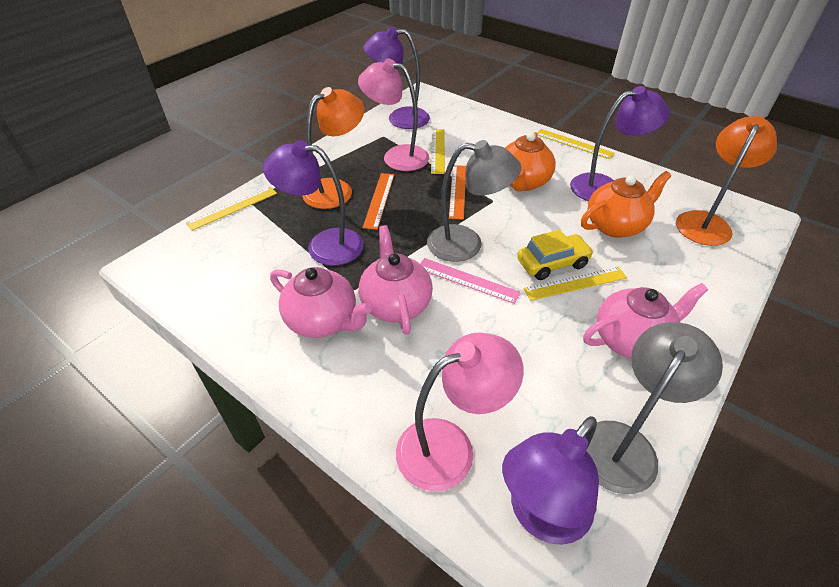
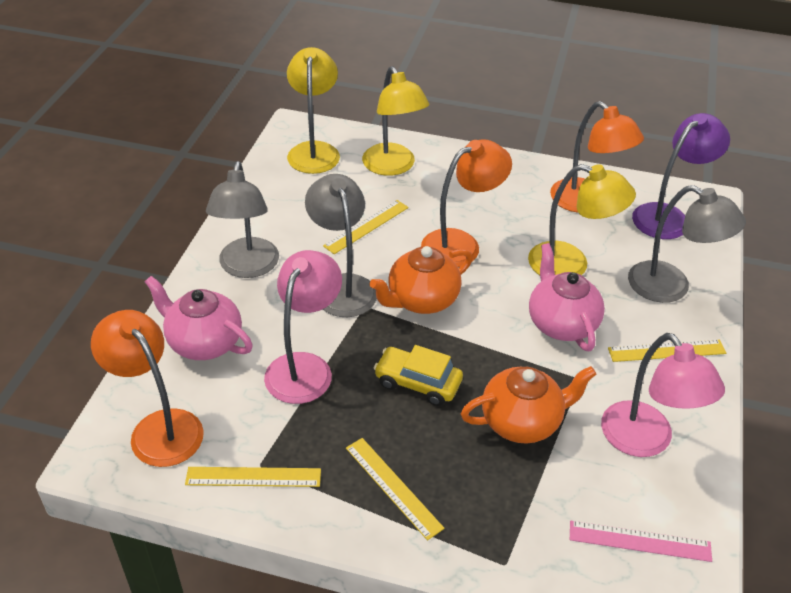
grey lamp: [427,140,521,262] [586,322,723,494] = 2 -> [206,161,279,278] [305,174,377,317] [628,185,746,303] = 3
orange lamp: [302,87,365,209] [676,116,777,246] = 2 -> [91,310,204,467] [421,139,512,267] [550,101,644,212] = 3
orange ruler: [363,173,394,230] [449,165,466,220] = 2 -> none = 0
pink teapot: [270,267,372,338] [359,225,433,335] [583,283,708,359] = 3 -> [145,276,253,360] [529,243,605,351] = 2
purple lamp: [263,140,364,266] [364,26,430,129] [502,416,599,545] [570,86,670,201] = 4 -> [632,113,730,239] = 1
yellow lamp: none = 0 -> [287,47,340,174] [362,66,430,176] [528,164,636,275] = 3

